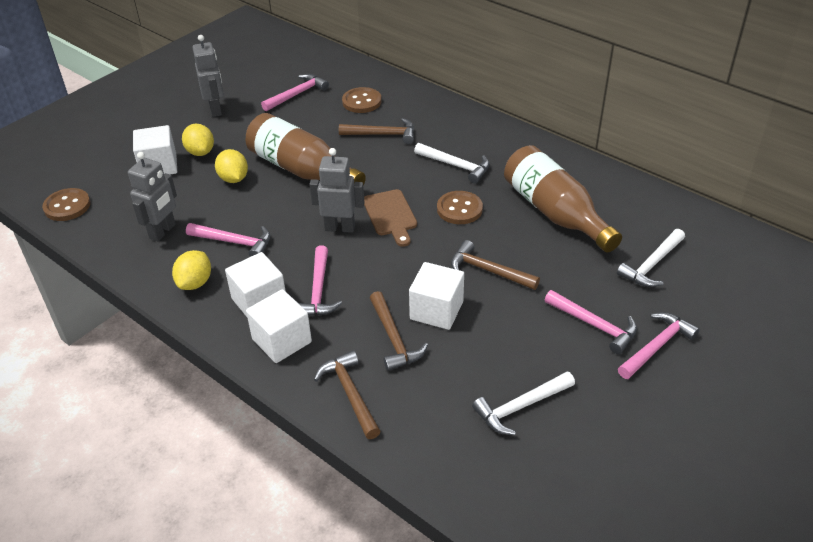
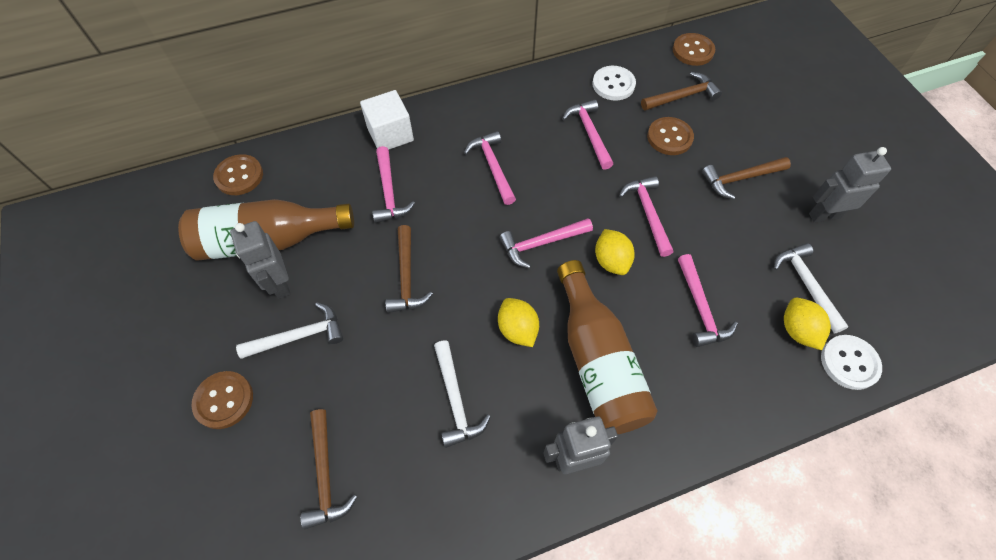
brown button: [42,188,91,221] [342,87,382,113] [437,191,483,224] = 3 -> [191,371,253,429] [213,154,263,195] [647,117,694,155] [673,33,715,66] = 4
brown cutting board: [364,189,417,247] = 1 -> none = 0
pink hammer: [186,223,270,257] [261,74,329,111] [298,246,342,316] [545,290,637,354] [618,312,700,379] = 5 -> [372,146,415,223] [464,131,516,205] [499,218,593,268] [562,100,613,170] [619,176,673,257] [678,254,738,347] = 6
white button: none = 0 -> [593,66,636,101] [821,335,882,390] = 2
white cube: [133,125,177,174] [225,252,285,317] [246,289,312,363] [409,262,464,330] = 4 -> [360,90,414,149] = 1

